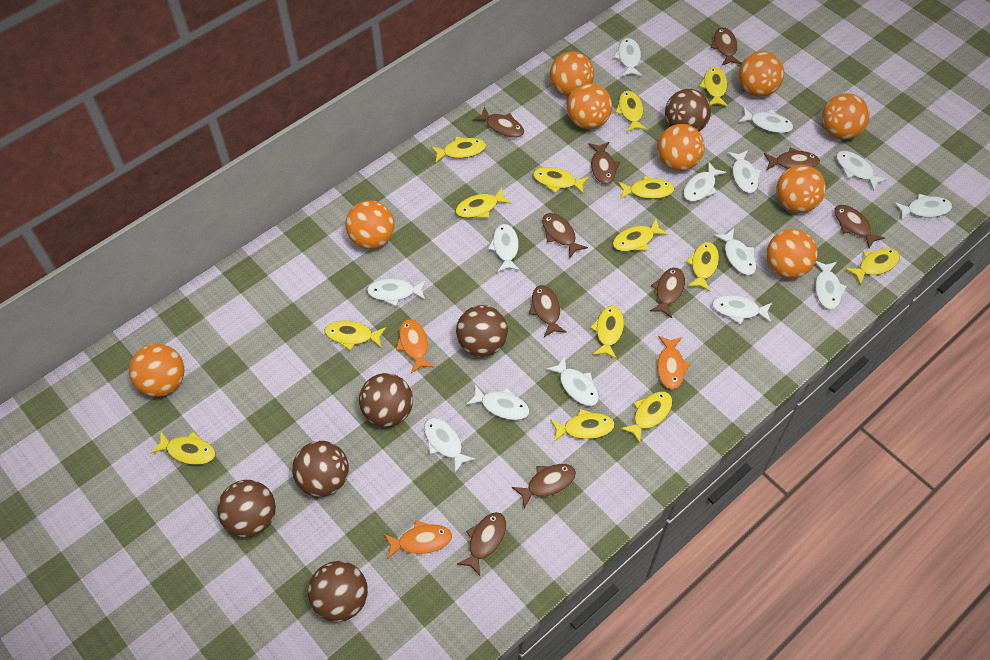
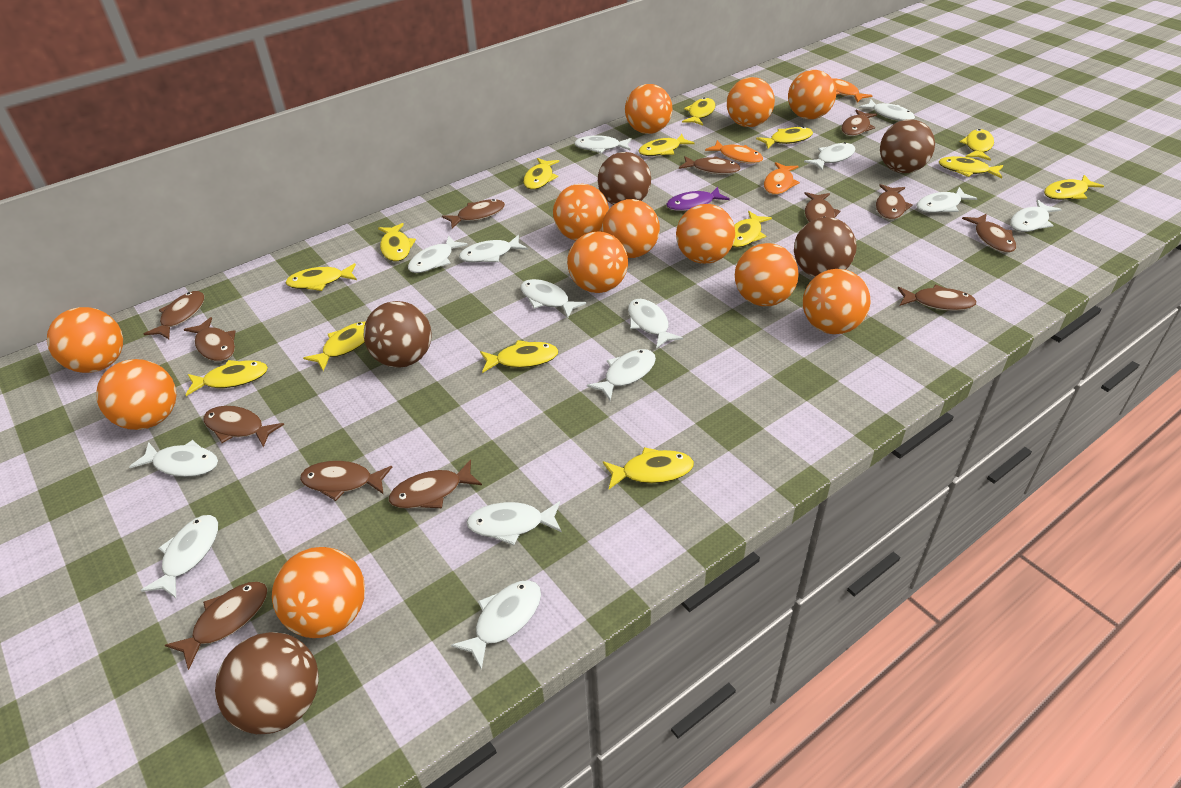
brown ball: [217,480,276,537] [292,441,349,497] [308,561,368,622] [359,373,413,427] [456,305,508,357] [665,89,711,131] = 6 -> [215,632,319,734] [364,301,432,368] [598,152,651,205] [794,217,857,277] [880,119,935,173] = 5
brown fish: [457,512,506,576] [473,107,524,138] [512,464,576,508] [529,285,567,337] [542,213,588,259] [588,142,620,185] [650,268,685,318] [710,27,742,65] [764,148,820,170] [834,205,885,249] = 10 -> [144,291,204,339] [165,582,267,670] [184,317,236,361] [203,406,284,447] [300,461,392,501] [389,460,482,509] [442,199,505,229] [679,156,741,174] [804,192,840,222] [841,109,877,136] [876,184,913,220] [898,285,977,311] [962,214,1016,253] = 13
orange ball: [129,344,184,397] [346,200,394,249] [550,51,594,97] [567,83,612,129] [657,124,704,171] [739,51,784,97] [766,229,818,278] [776,165,826,213] [822,93,870,140] = 9 -> [47,307,123,373] [96,359,177,430] [272,547,365,638] [553,184,609,241] [567,231,628,293] [602,199,660,258] [625,84,672,134] [676,204,735,264] [727,77,775,127] [735,243,799,306] [788,70,836,119] [803,269,870,334] = 12
purple fish: none = 0 -> [666,187,730,211] = 1

